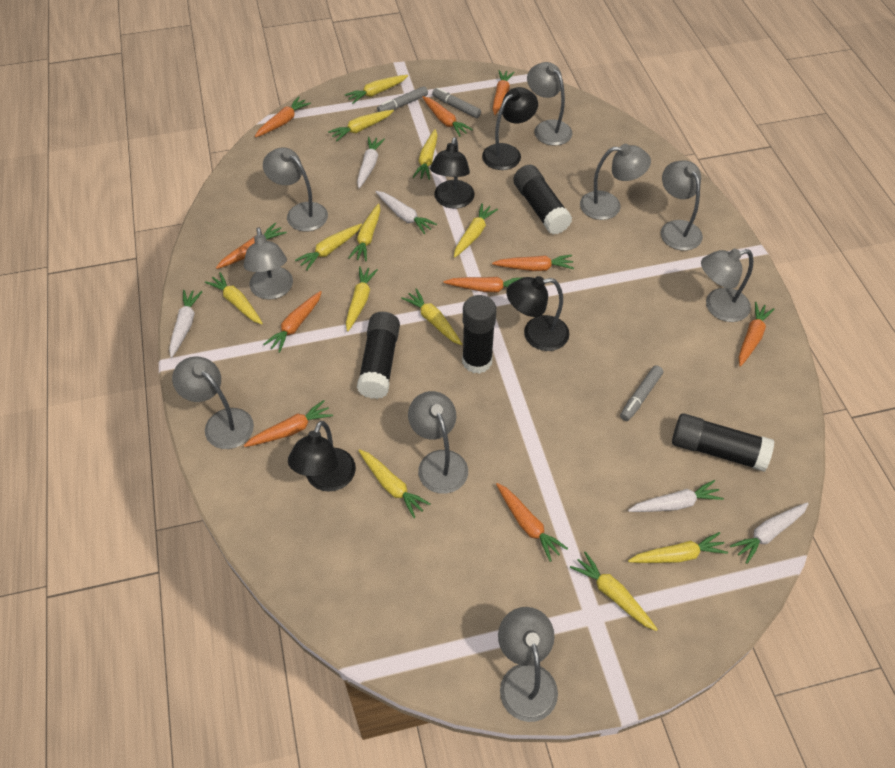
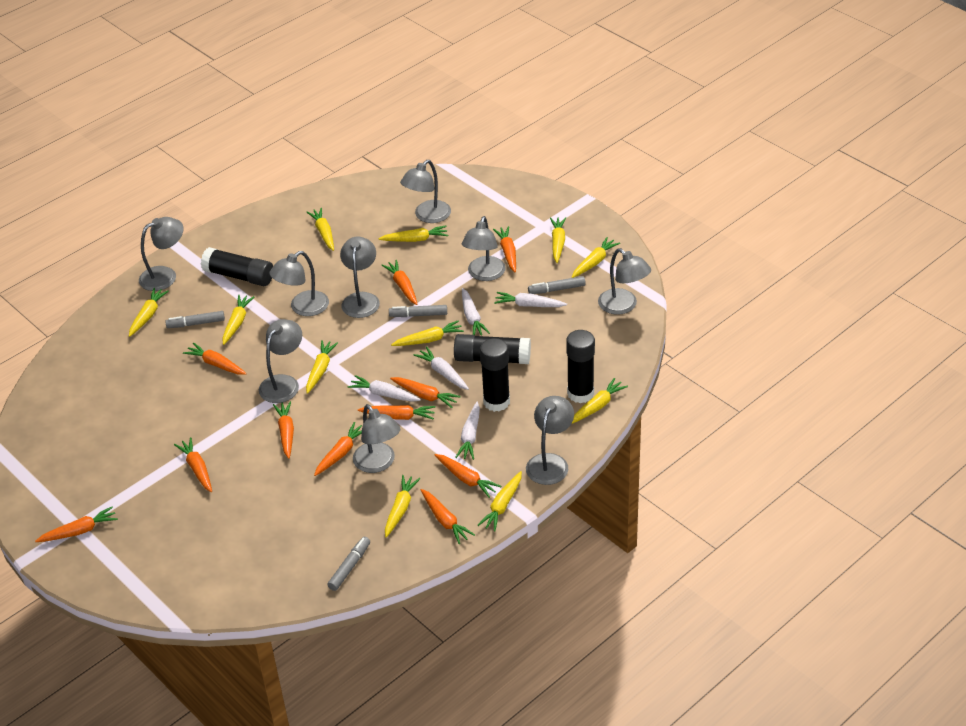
black lamp: [288,421,356,492] [430,137,475,209] [482,87,538,170] [506,276,569,351] = 4 -> none = 0
grey marker: [377,86,428,112] [432,88,481,118] [620,365,663,421] = 3 -> [165,311,225,328] [327,537,370,591] [389,305,447,317] [528,276,586,294] = 4
orange carrot: [216,223,287,269] [244,400,333,447] [255,97,311,137] [263,291,322,353] [423,96,473,137] [443,277,524,292] [492,255,574,271] [493,70,515,115] [496,483,568,562] [739,302,775,367] = 10 -> [35,506,118,542] [174,437,212,492] [183,343,247,375] [273,401,294,459] [314,422,362,476] [358,405,436,420] [382,260,417,305] [390,377,461,408] [421,489,475,544] [435,454,501,498] [493,226,516,272] = 11
yellow carrot: [205,272,263,324] [295,224,362,270] [328,110,394,141] [345,75,408,104] [346,266,378,331] [349,203,380,262] [358,449,431,518] [401,288,462,345] [413,129,438,180] [454,203,498,258] [570,552,658,631] [628,532,728,563] = 12 -> [129,288,169,337] [222,295,254,345] [306,340,338,394] [307,208,334,251] [379,226,448,242] [385,475,421,537] [391,320,464,346] [478,471,522,531] [550,217,566,263] [572,237,620,278] [572,378,628,424] = 11

